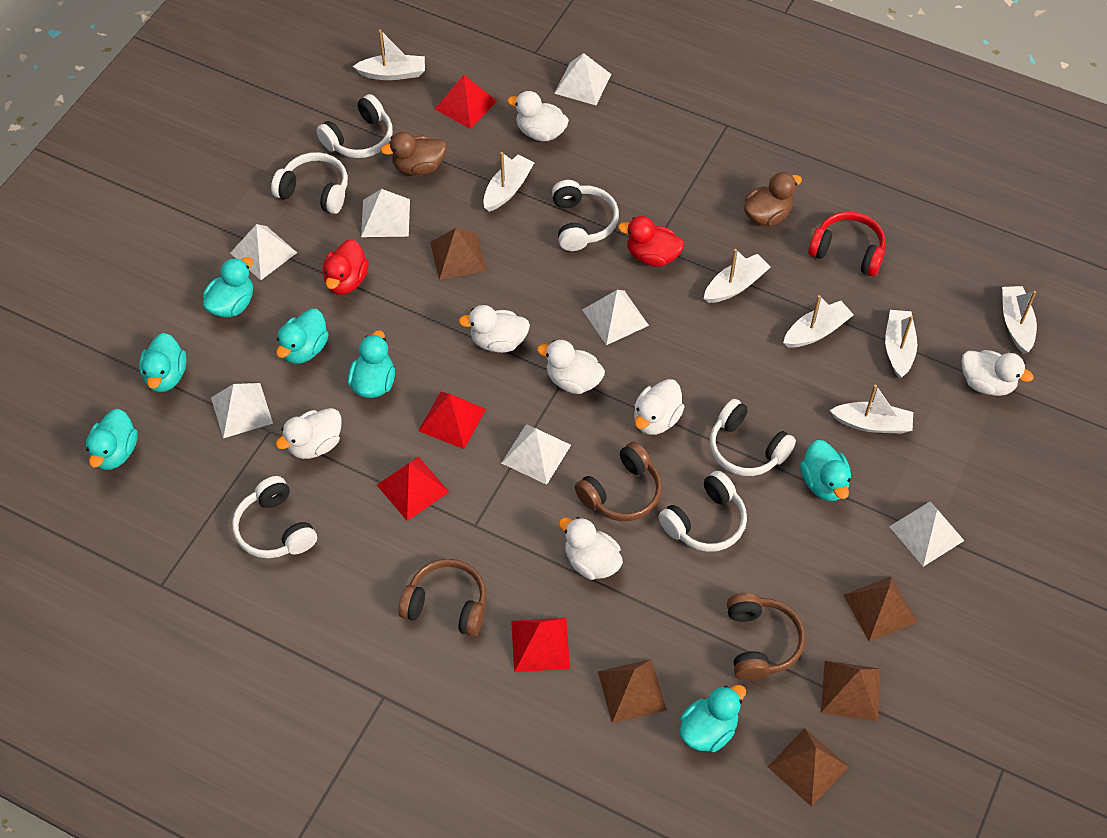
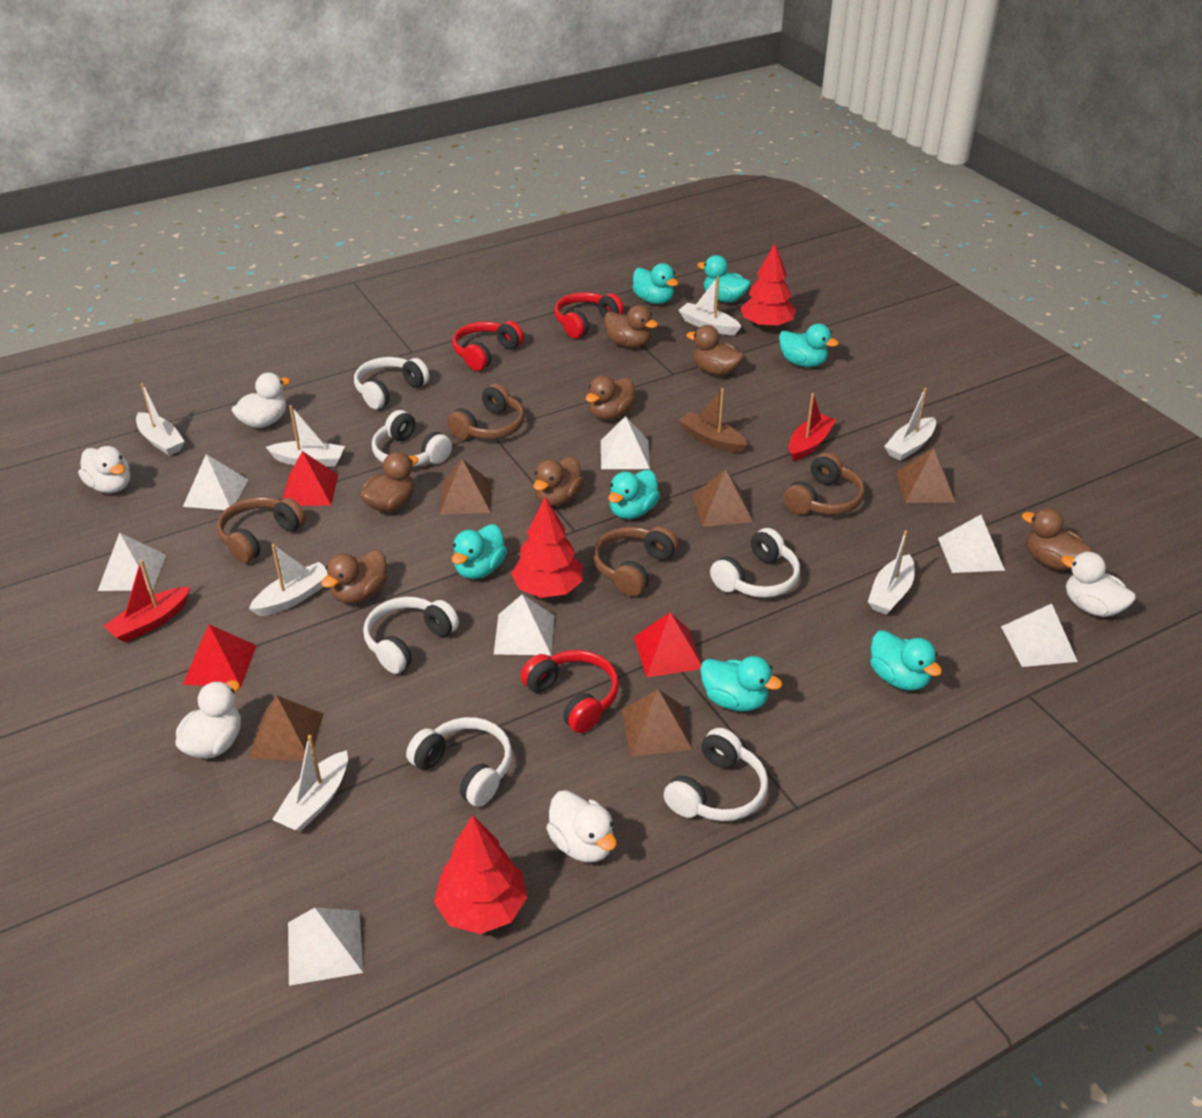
brown boat: none = 0 -> [678,388,748,453] = 1
brown duck: [380,132,447,175] [744,172,802,226] = 2 -> [321,550,387,604] [360,452,419,512] [533,456,584,506] [586,375,636,420] [604,305,658,348] [686,325,744,376] [1022,508,1092,570] = 7
brown headphones: [398,559,486,637] [575,442,662,521] [727,593,805,680] = 3 -> [217,497,306,563] [447,384,525,439] [593,526,679,596] [783,452,865,515] = 4
red boat: none = 0 -> [104,560,190,642] [789,393,836,461] = 2
red duck: [322,239,369,295] [618,216,684,267] = 2 -> none = 0
red headphones: [808,212,886,276] = 1 -> [452,321,524,371] [521,650,619,733] [554,292,624,339] = 3
red pyramid: [377,457,449,521] [418,392,486,449] [435,75,497,129] [511,618,570,672] = 4 -> [183,624,257,688] [282,451,338,506] [634,612,702,677] = 3
red tree: none = 0 -> [434,815,527,934] [511,497,583,598] [740,244,796,329] = 3
white duck: [276,408,341,459] [459,305,530,353] [507,91,569,141] [537,340,605,394] [559,517,623,580] [634,379,685,435] [962,350,1034,396] = 7 -> [78,446,130,493] [176,680,241,759] [232,373,290,428] [546,790,616,862] [1061,552,1136,617] = 5

